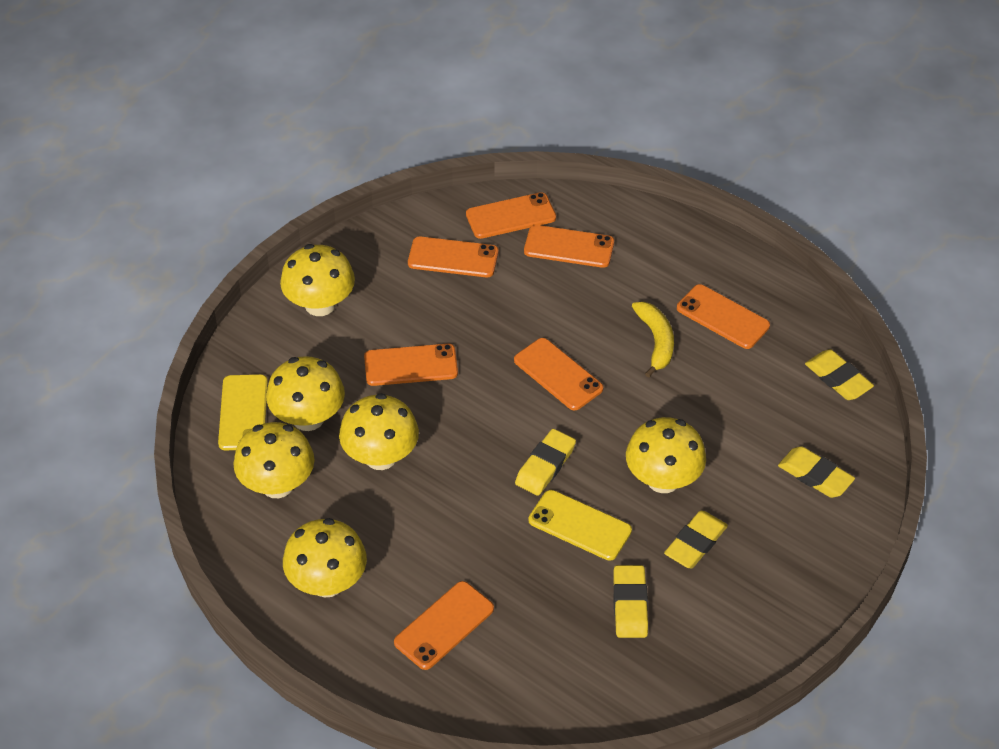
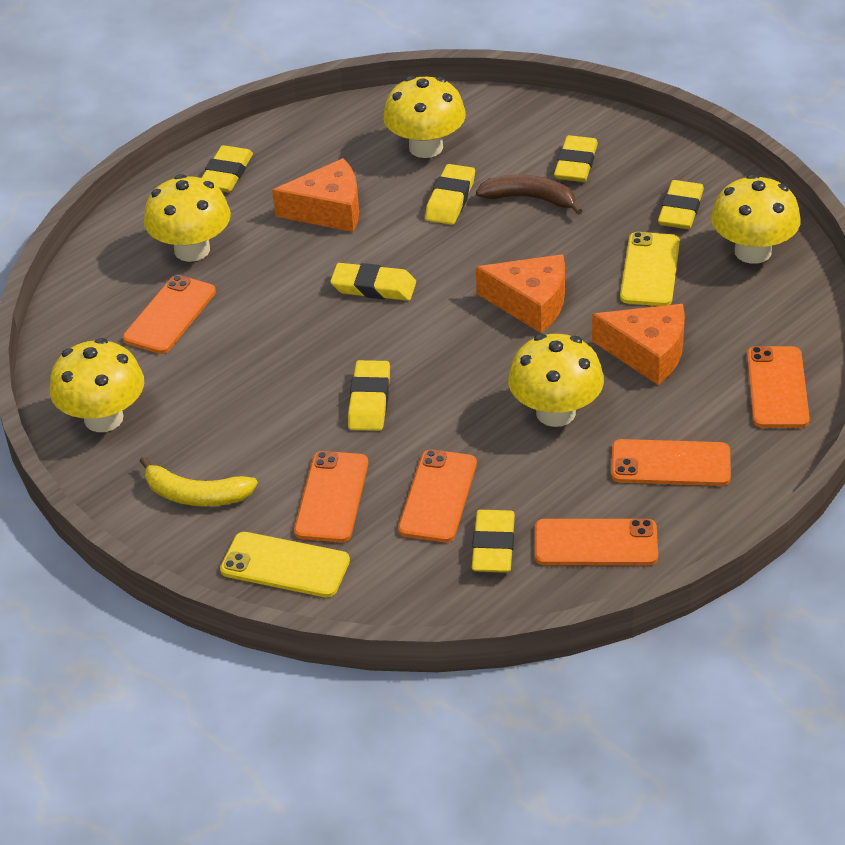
brown banana: none = 0 -> [476,174,583,215] = 1
orange cheese: none = 0 -> [272,158,359,232] [476,254,565,333] [592,304,685,385] = 3
orange phone: [364,343,458,386] [394,581,494,670] [408,236,498,277] [466,192,556,239] [514,338,603,411] [524,225,614,268] [677,284,770,349] = 7 -> [123,275,216,354] [294,451,368,542] [398,450,477,542] [535,519,658,565] [611,439,731,486] [747,346,810,428] = 6
yellow eraser: [515,429,576,496] [613,565,648,638] [664,511,728,568] [778,446,855,498] [805,349,874,400] = 5 -> [202,145,253,192] [330,263,416,301] [348,360,390,431] [425,164,475,225] [472,510,515,573] [554,135,598,182] [658,180,704,229] = 7
yellow mushroom: [233,422,314,498] [266,356,345,431] [280,244,355,316] [283,518,367,597] [339,393,419,470] [626,417,706,493] = 6 -> [50,338,144,432] [144,174,231,262] [383,76,466,158] [508,334,604,427] [711,174,801,264] = 5

